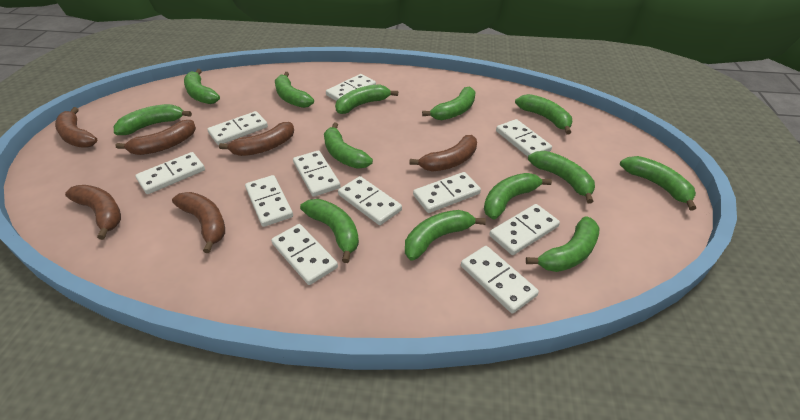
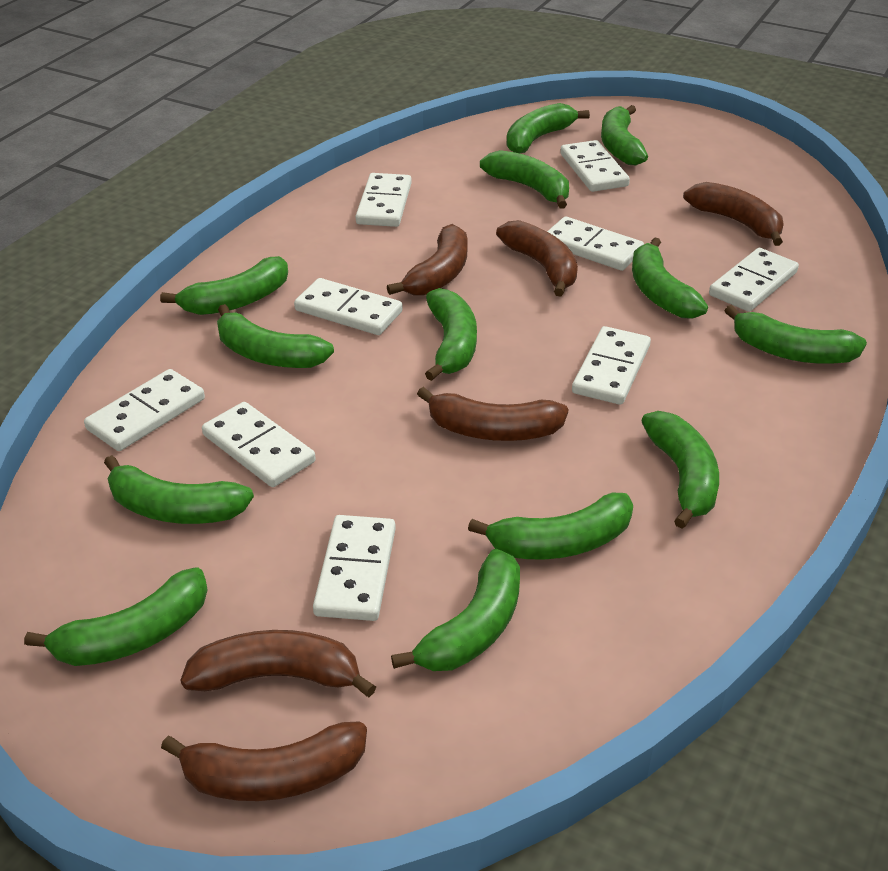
white domino: [135,152,205,194] [207,111,268,145] [245,175,293,227] [271,224,338,285] [293,150,341,197] [326,74,376,101] [338,176,402,225] [413,172,481,213] [461,246,539,314] [489,204,560,255] [496,119,552,157] = 11 -> [84,369,205,451] [202,402,316,487] [294,278,403,335] [313,515,396,621] [356,173,412,227] [547,216,644,271] [560,140,630,192] [572,326,651,405] [709,248,799,312] = 9

